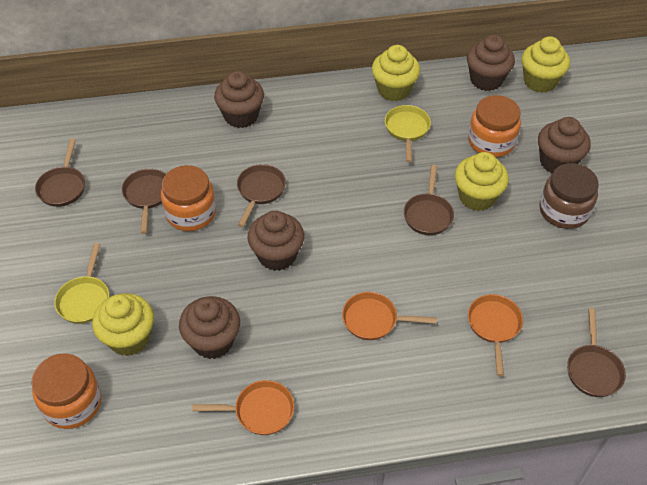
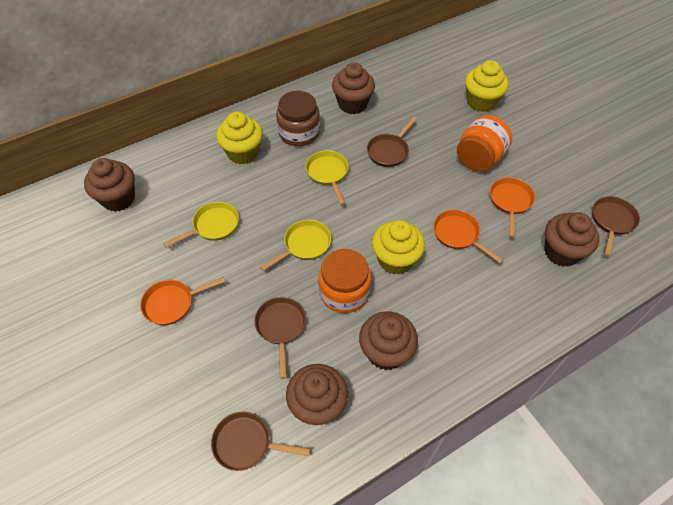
brown pan: [35,139,85,207] [122,169,166,234] [237,164,286,227] [404,165,454,235] [567,308,626,397] = 5 -> [211,412,310,471] [254,297,306,379] [367,116,417,167] [592,196,640,256] = 4
orange jar: [31,353,102,429] [161,165,216,231] [468,95,521,157] = 3 -> [318,249,371,313] [457,115,512,172] = 2
yellow cupcake: [92,293,154,356] [372,45,420,101] [455,152,509,211] [522,36,570,93] = 4 -> [216,112,263,165] [372,220,425,275] [465,60,509,112] = 3
yellow pan: [54,243,109,324] [385,105,431,162] = 2 -> [163,202,239,248] [260,219,331,271] [306,150,348,205] = 3

